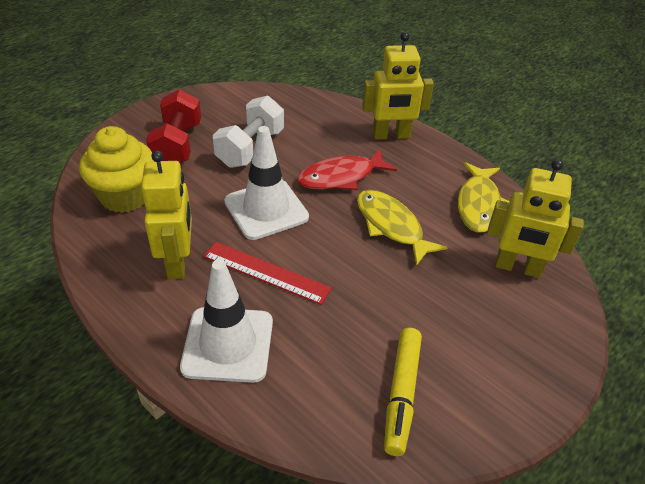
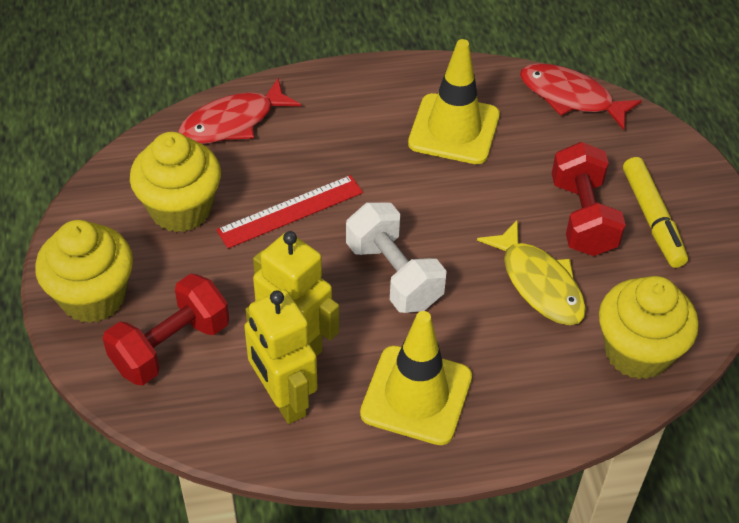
red dumbbell: [146,89,201,163] = 1 -> [103,274,229,385] [552,142,626,256] = 2
red fish: [297,149,397,190] = 1 -> [178,78,301,144] [520,63,642,130] = 2
white traffic cone: [180,260,273,383] [224,126,309,240] = 2 -> none = 0
yellow cupcake: [79,126,153,213] = 1 -> [35,220,133,323] [130,132,221,232] [599,276,699,380] = 3
yellow fish: [357,190,448,266] [458,162,510,233] = 2 -> [477,219,586,325] = 1
yellow robot: [141,150,192,279] [362,32,434,140] [487,159,584,278] = 3 -> [244,289,318,424] [253,231,339,357] = 2
yellow traffic cone: none = 0 -> [360,311,472,445] [408,39,500,164] = 2

